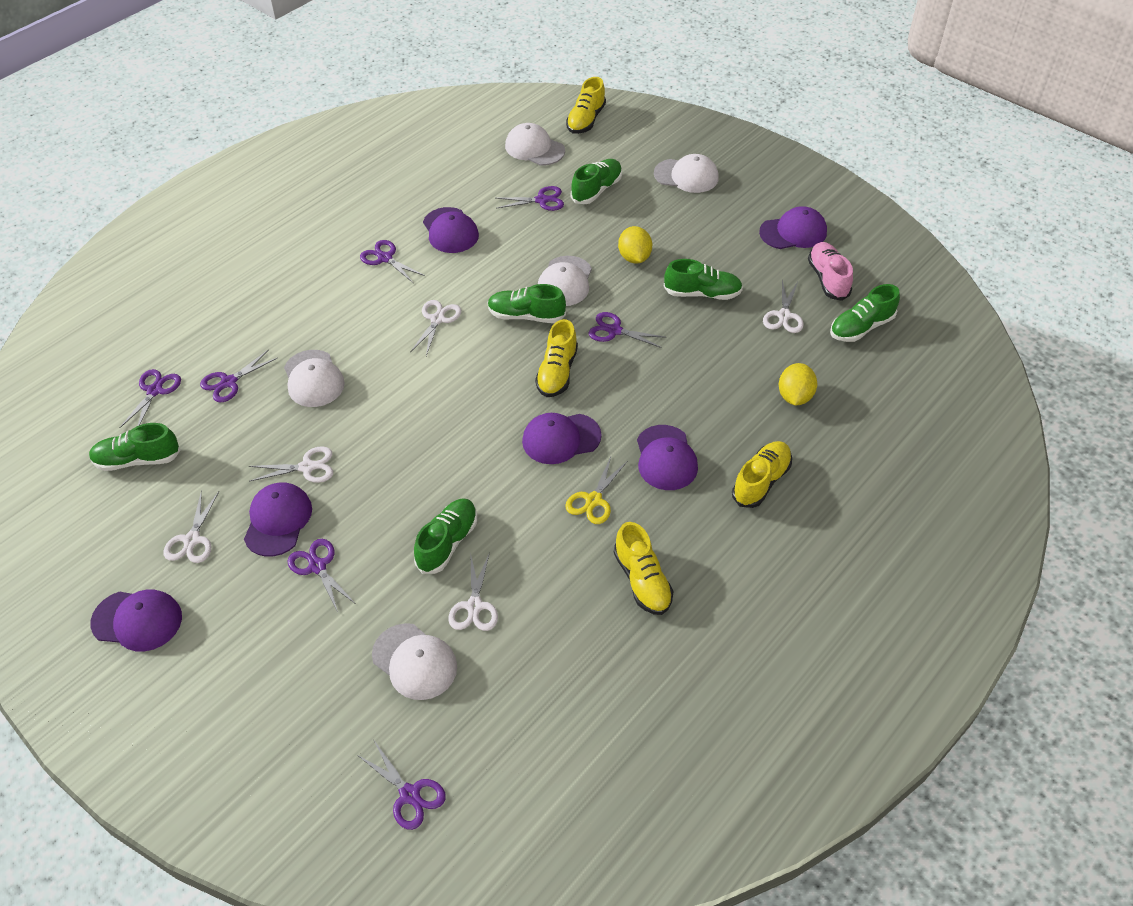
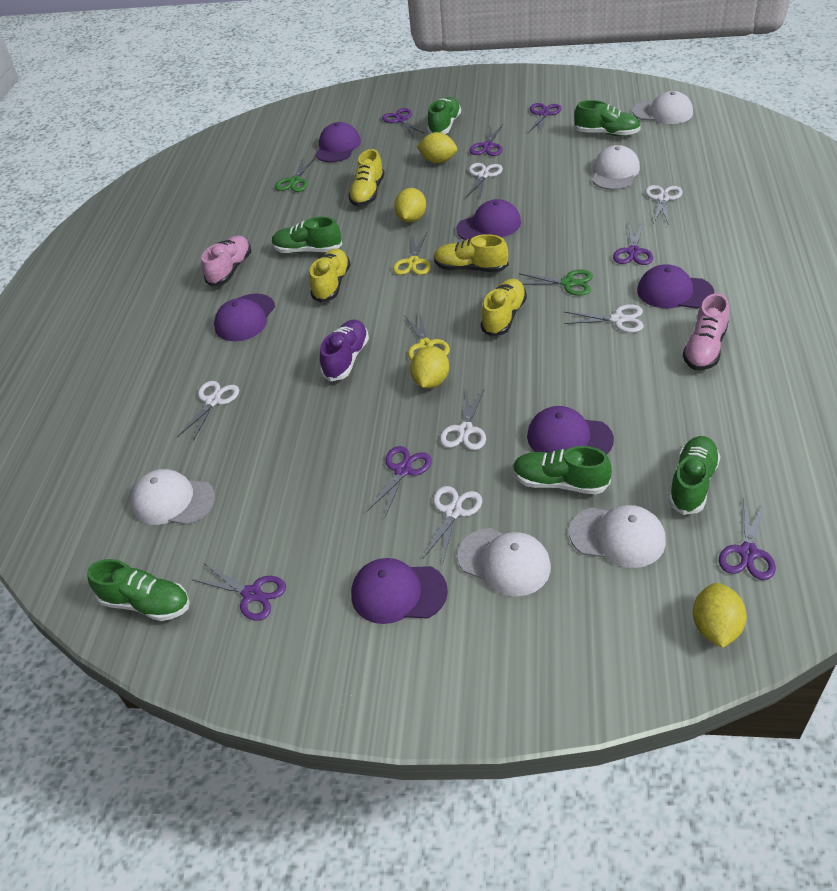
green scissors: none = 0 -> [275,158,315,192] [520,270,593,296] = 2
pink shoe: [808,242,853,301] = 1 -> [201,236,251,286] [683,293,729,370] = 2
purple shoe: none = 0 -> [320,320,369,381] = 1
white scissors: [164,490,219,563] [249,446,333,483] [411,300,461,356] [448,552,498,631] [763,280,804,333] = 5 -> [177,381,239,441] [423,486,482,562] [440,390,486,450] [466,163,503,198] [564,304,644,333] [645,185,683,225] = 6
yellow lemon: [618,226,652,264] [779,363,817,405] = 2 -> [394,188,426,222] [410,346,449,388] [417,132,457,163] [693,583,747,648] = 4
yellow scissors: [565,457,627,524] = 1 -> [393,233,431,275] [404,310,450,361] = 2

